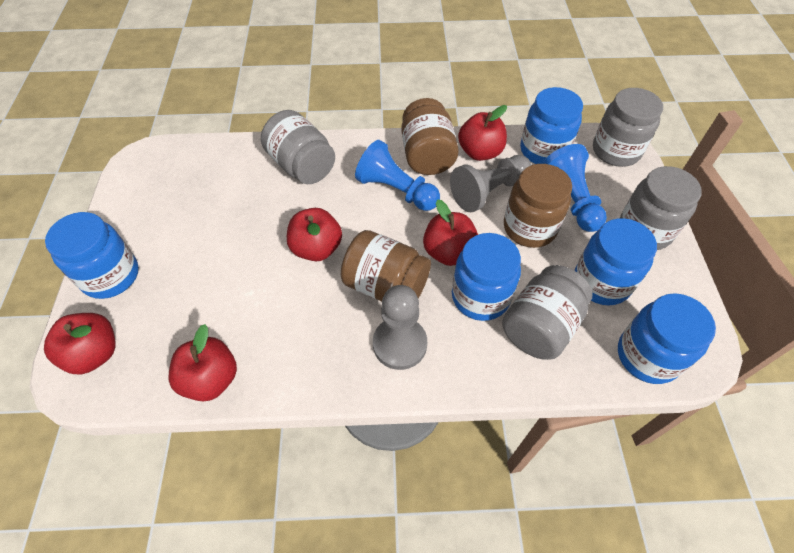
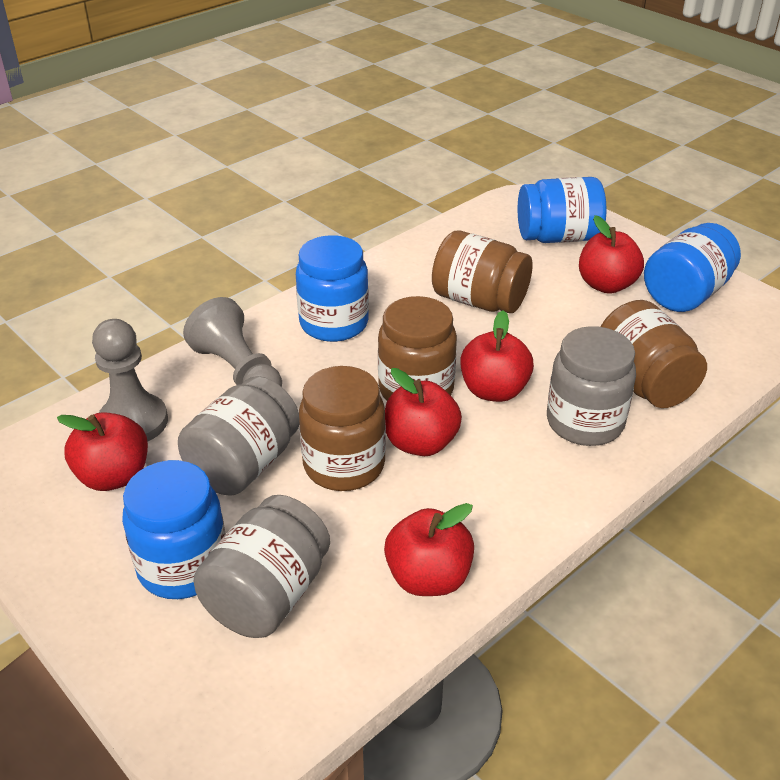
blue jar: [45,212,139,299] [452,233,521,321] [520,87,583,164] [575,218,657,305] [618,293,716,384] = 5 -> [122,460,226,599] [296,235,369,342] [518,177,606,243] [644,223,741,312] = 4
blue pawn: [355,140,440,211] [542,144,607,232] = 2 -> none = 0
brown jar: [341,230,431,301] [401,98,459,175] [504,164,572,248] = 3 -> [299,366,386,491] [378,296,457,401] [432,231,532,313] [600,300,707,408] = 4
grey jar: [261,110,335,184] [502,265,593,360] [593,88,663,167] [620,166,702,250] = 4 -> [178,376,300,496] [194,495,330,638] [547,326,636,446] = 3

